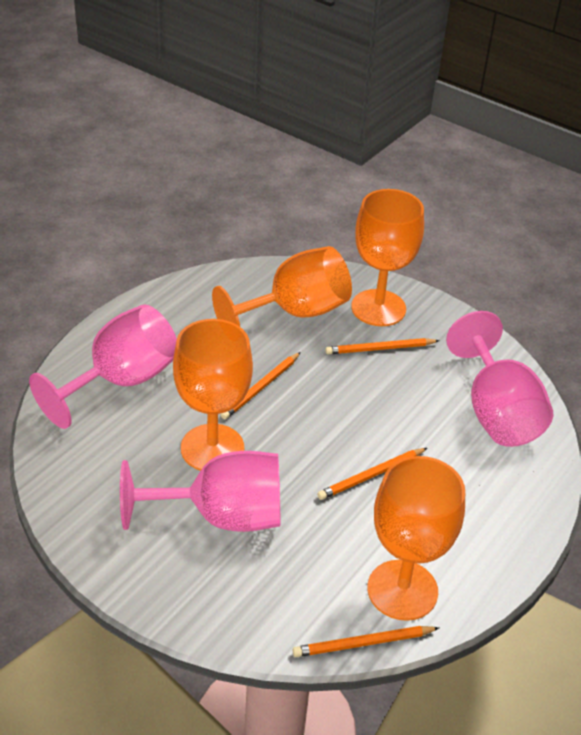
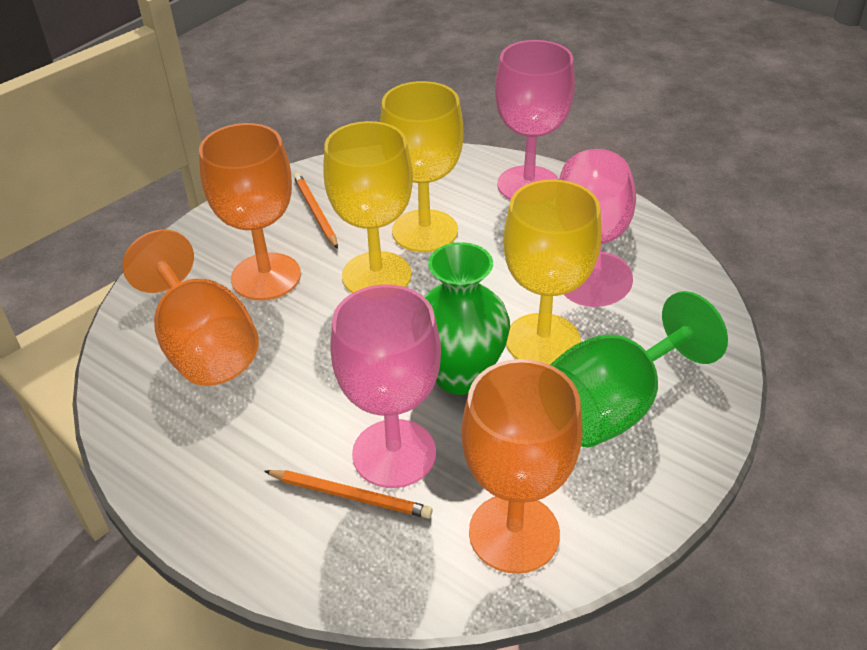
green goblet: none = 0 -> [550,291,728,447] = 1
green vase: none = 0 -> [424,242,510,395] = 1
orange goblet: [173,319,253,471] [212,246,352,327] [351,189,424,326] [367,456,465,621] = 4 -> [122,229,259,386] [199,123,301,301] [461,359,582,574] = 3
orange pencil: [220,352,300,420] [293,626,439,657] [317,448,427,500] [325,338,439,354] = 4 -> [264,470,433,518] [293,173,338,249] = 2
yellow goblet: none = 0 -> [323,121,413,293] [380,81,463,252] [503,179,602,365] = 3

